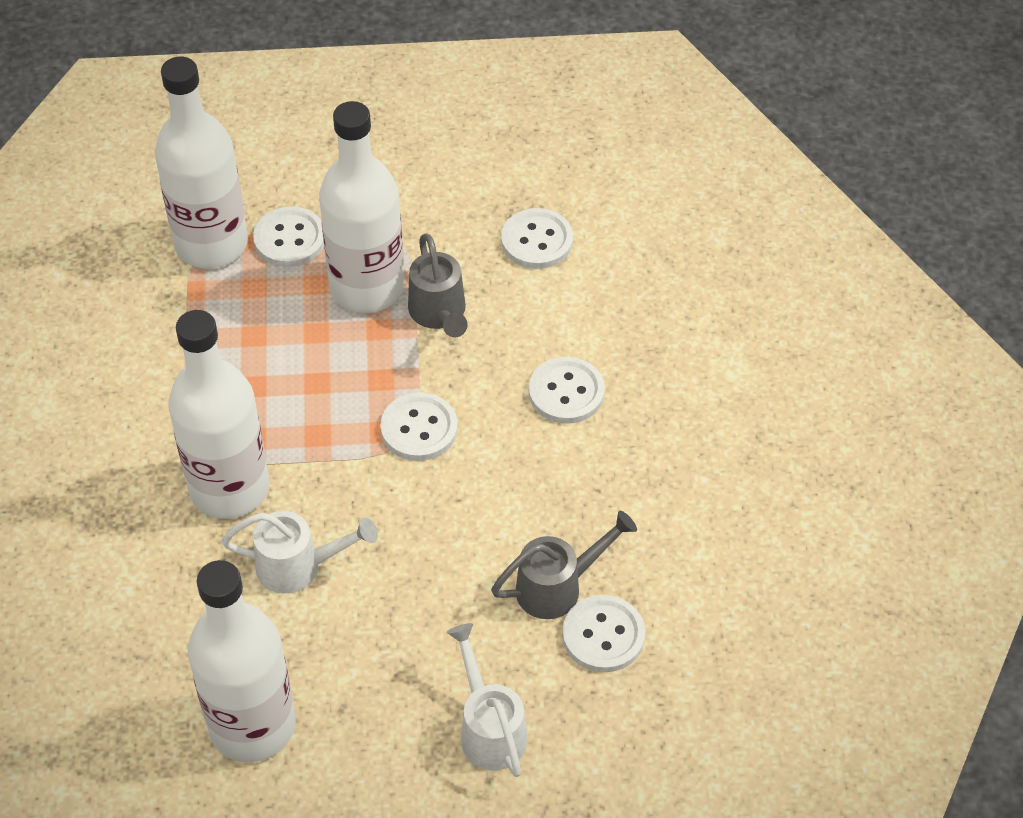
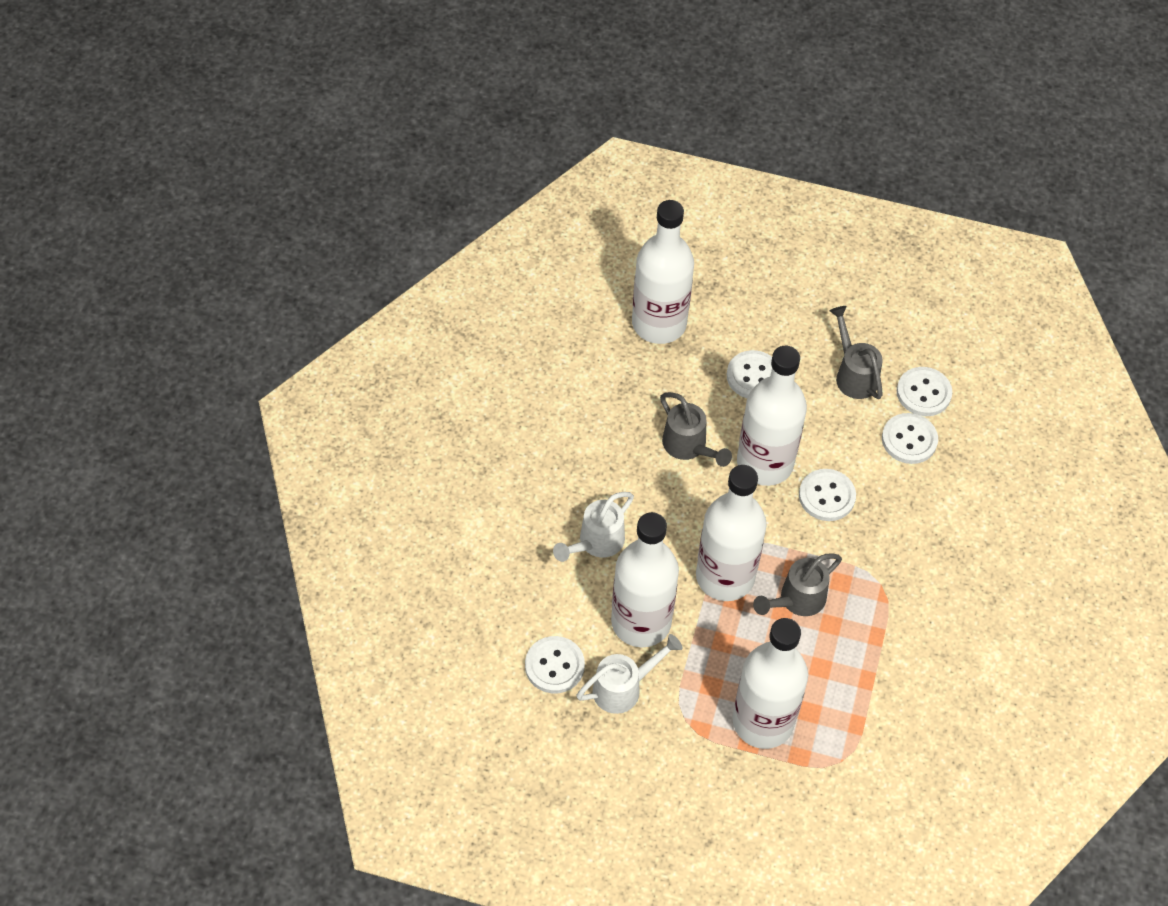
grey watering can: [408,233,468,338] [491,511,637,619] = 2 -> [660,392,732,467] [753,553,842,616] [829,306,883,399] = 3
white bottle: [155,57,248,268] [168,310,269,519] [188,560,296,762] [319,101,405,313] = 4 -> [611,512,679,647] [632,200,694,344] [696,465,767,601] [732,618,808,749] [737,346,807,486] = 5

